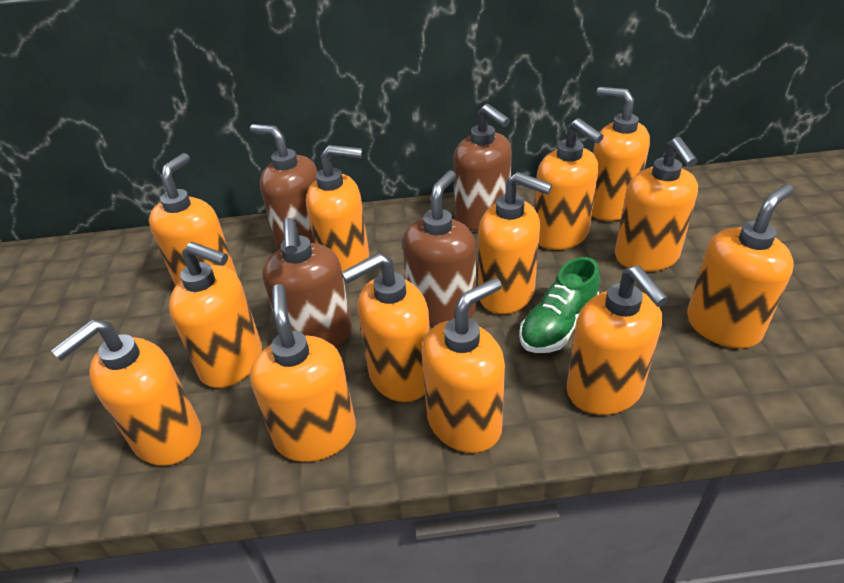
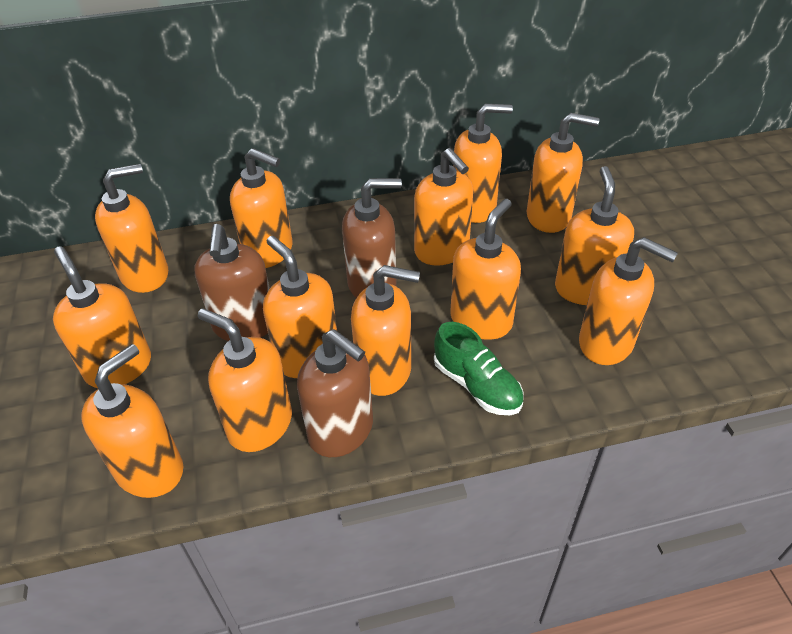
brown soap dispenser: [250,124,318,250] [262,218,352,348] [403,170,476,326] [453,104,512,231] = 4 -> [194,224,270,341] [297,329,373,457] [342,178,402,298] = 3

